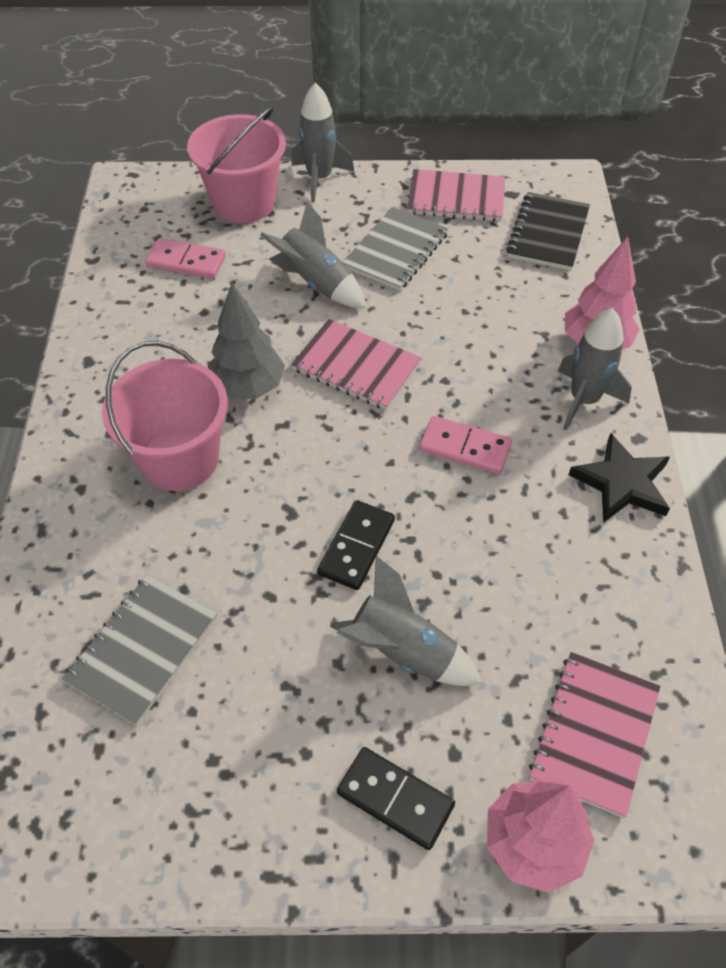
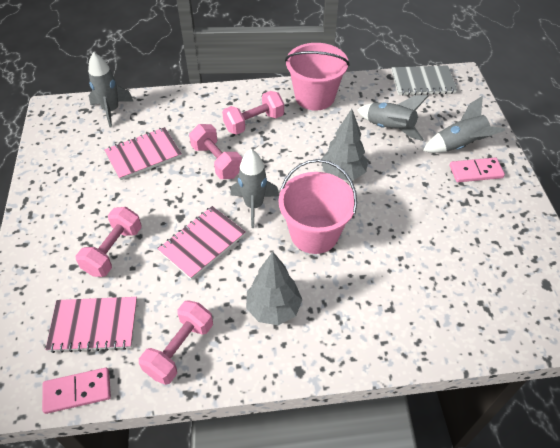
black domino: [317,500,395,590] [337,747,455,850] = 2 -> none = 0
black notebook: [506,192,590,270] = 1 -> none = 0
black star: [569,433,670,523] = 1 -> none = 0
grey notebook: [62,575,217,726] [343,207,448,291] = 2 -> [391,65,457,96] = 1
grey tree: [208,283,285,399] = 1 -> [246,252,302,325] [321,109,368,180] = 2
pink dumbbell: none = 0 -> [76,207,142,277] [139,300,213,385] [189,124,242,179] [222,91,284,135] = 4
pink tree: [487,779,594,893] [565,237,640,349] = 2 -> none = 0

